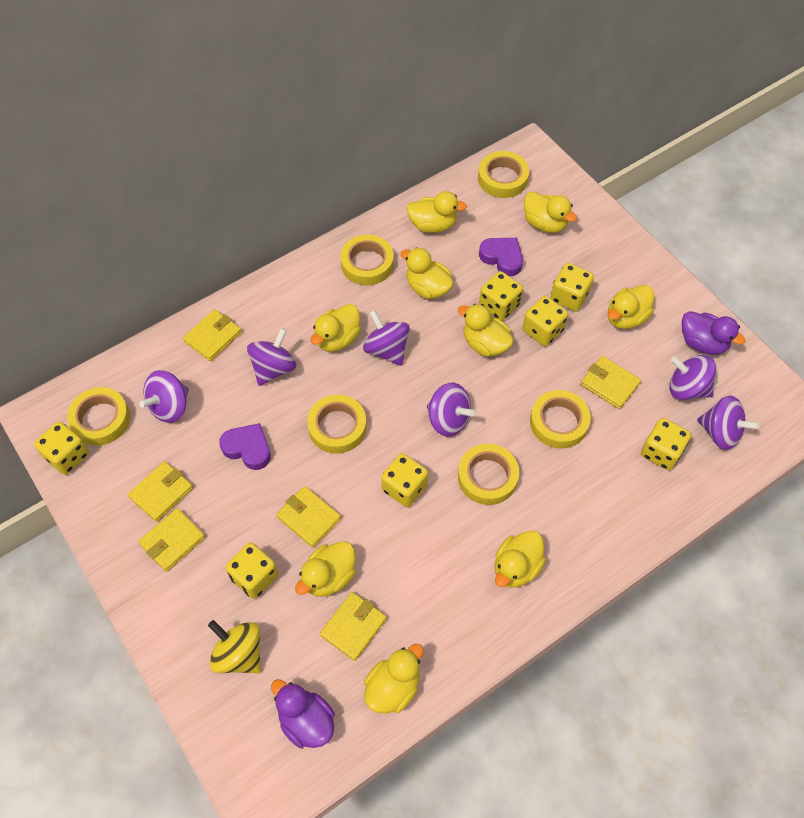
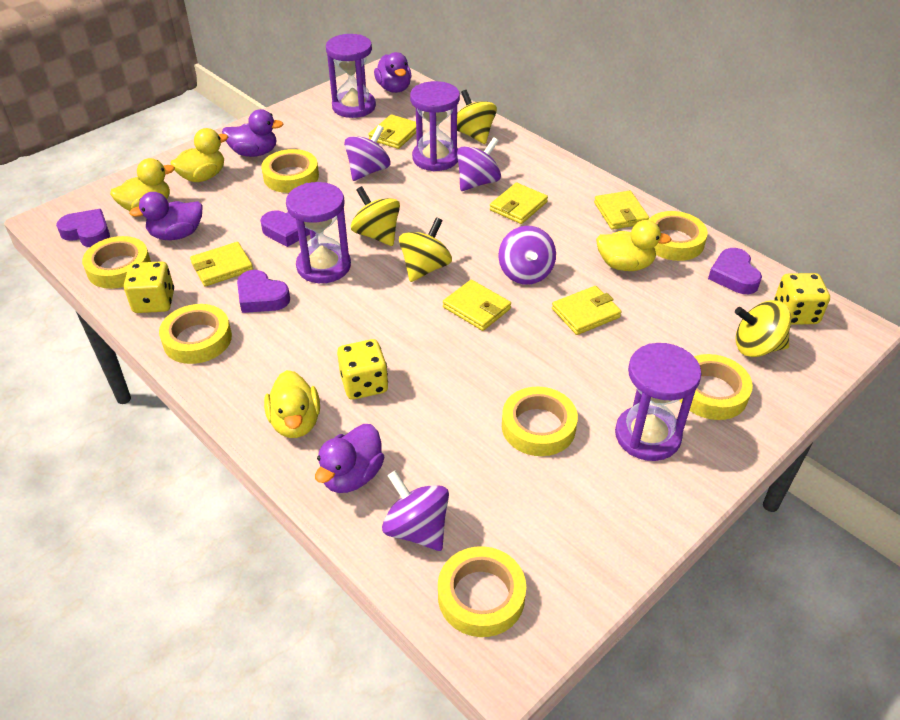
purple duck: [271,679,335,749] [682,311,746,355] = 2 -> [129,192,203,240] [222,109,283,157] [315,424,384,493] [374,52,412,93] = 4
purple heart: [219,423,271,470] [479,238,523,276] = 2 -> [56,209,110,247] [237,270,290,313] [260,210,310,247] [708,248,762,294] = 4
purple hourglass: none = 0 -> [286,182,351,283] [326,34,376,118] [410,81,460,171] [615,343,702,461] = 4
purple spinning top: [139,370,189,423] [247,328,296,386] [363,310,410,366] [427,383,475,437] [669,355,716,400] [697,396,760,450] = 6 -> [344,125,391,181] [382,470,449,551] [457,137,501,191] [498,226,556,285] = 4
yellow dice: [34,422,89,475] [225,542,279,599] [381,453,428,507] [479,271,523,321] [522,296,568,346] [550,263,594,311] [641,418,691,471] = 7 -> [124,261,174,313] [337,339,388,400] [774,273,830,325] = 3
yellow duck: [295,541,356,597] [311,304,361,352] [364,644,423,714] [400,247,454,299] [406,191,467,233] [458,304,514,357] [495,530,546,588] [524,191,577,233] [608,285,654,329] = 9 -> [110,158,175,211] [170,128,228,182] [264,370,320,438] [596,220,672,271] = 4
yellow spinning top: [208,620,261,673] = 1 -> [351,186,400,246] [399,217,452,282] [457,90,497,144] [735,300,791,357] = 4
yellow tape: [67,387,130,446] [307,395,367,453] [340,234,394,285] [458,444,519,505] [478,151,529,198] [530,390,591,449] = 6 -> [82,236,151,289] [159,304,232,364] [261,149,319,193] [438,546,526,637] [502,387,578,456] [648,211,708,261] [679,354,753,420] = 7

